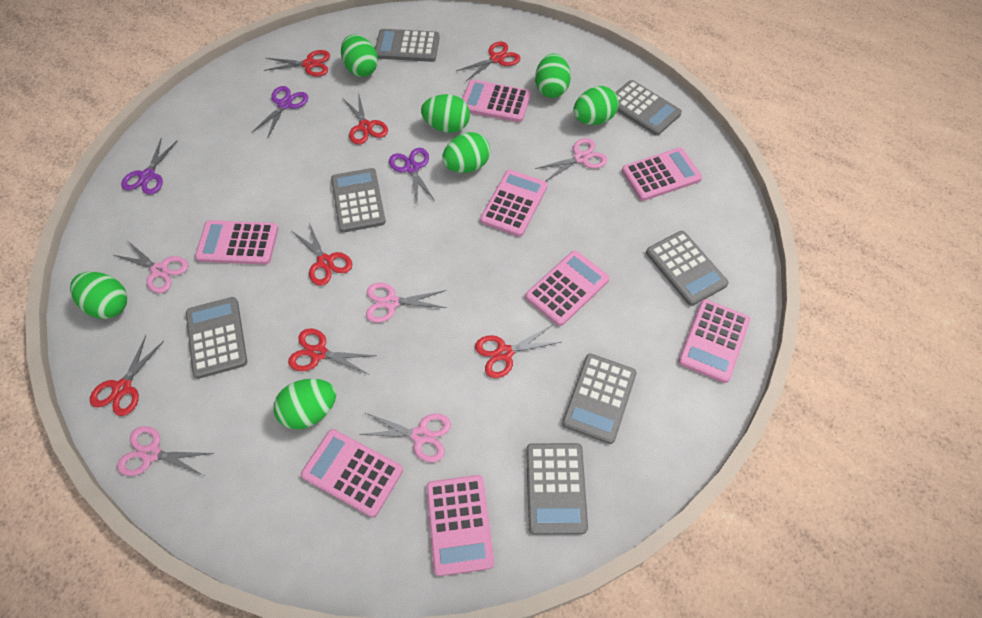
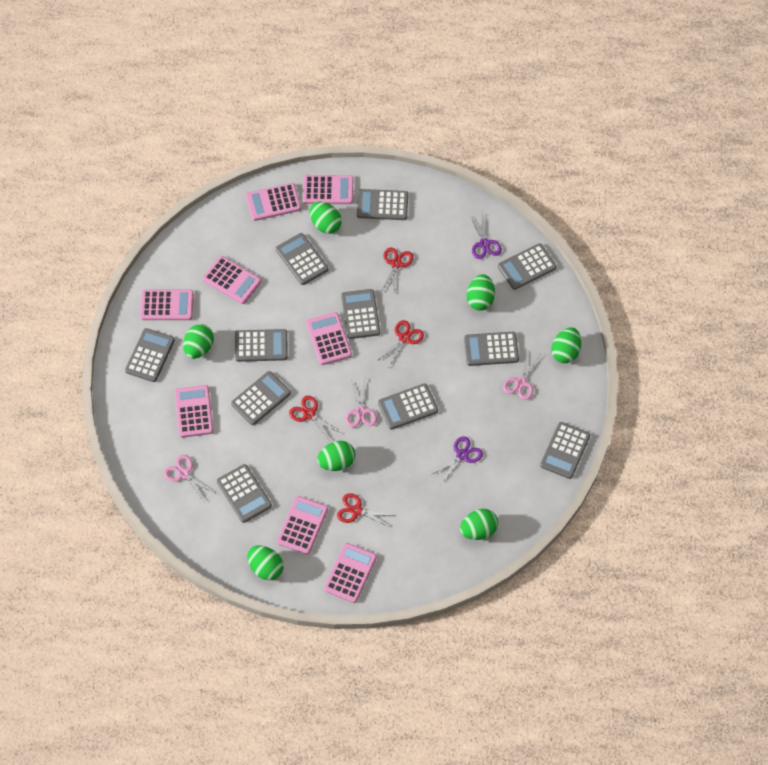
grey calculator: [186,297,247,379] [331,168,386,233] [375,29,440,62] [526,443,588,534] [562,354,637,444] [615,80,682,135] [646,231,729,306] = 7 -> [125,328,175,382] [217,464,272,523] [231,371,291,425] [235,329,288,362] [276,233,328,285] [341,289,380,339] [357,189,408,220] [378,383,438,430] [464,332,519,366] [498,243,556,290] [540,422,590,479] = 11
pink scissors: [114,240,188,293] [117,426,215,476] [358,413,451,462] [366,283,447,323] [535,138,607,182] = 5 -> [163,455,215,502] [346,379,377,428] [503,351,540,400] = 3
purple scissors: [121,138,178,195] [252,86,308,139] [389,148,436,203] = 3 -> [432,436,483,484] [470,213,502,259] = 2
red scissors: [90,335,164,416] [264,50,330,77] [288,329,377,374] [292,223,352,286] [343,95,388,145] [456,42,521,81] [475,325,561,378] = 7 -> [289,396,341,442] [337,493,393,528] [378,320,424,367] [380,247,413,293] = 4

